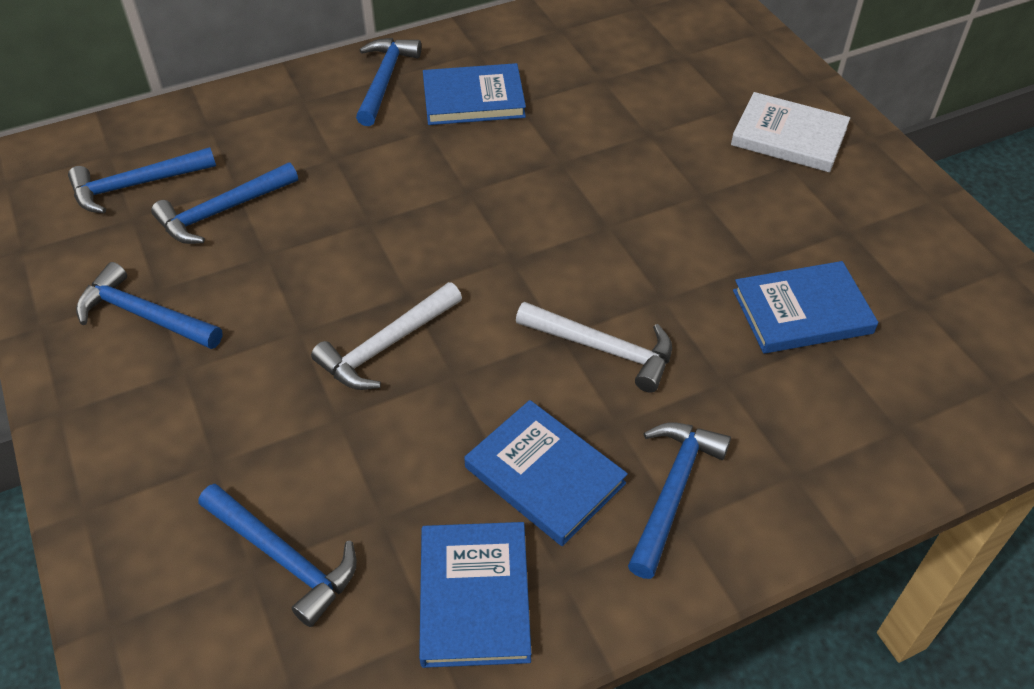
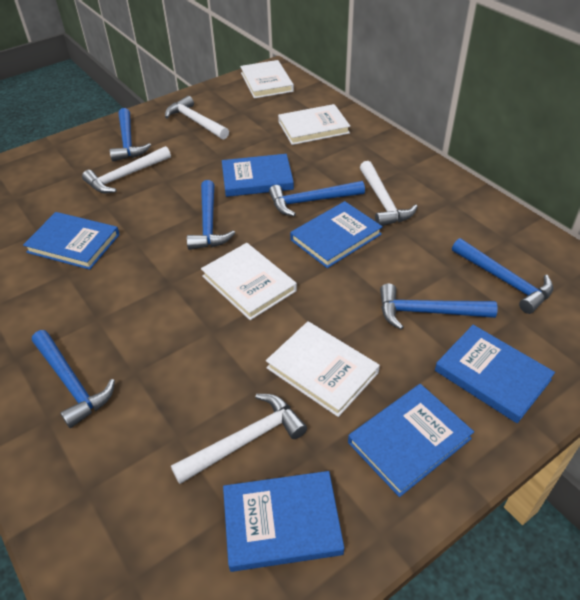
blue book: [419,522,531,668] [423,63,526,125] [464,400,628,546] [733,261,878,354] = 4 -> [23,212,120,270] [222,154,294,197] [223,471,344,572] [290,201,383,268] [348,384,474,497] [435,325,555,423] = 6
white book: [731,92,850,172] = 1 -> [201,243,297,320] [240,60,294,99] [266,321,380,417] [278,104,350,145] = 4
white hammer: [311,282,462,390] [516,302,672,393] = 2 -> [82,146,171,193] [165,96,229,139] [171,394,307,484] [360,161,418,226] = 4

